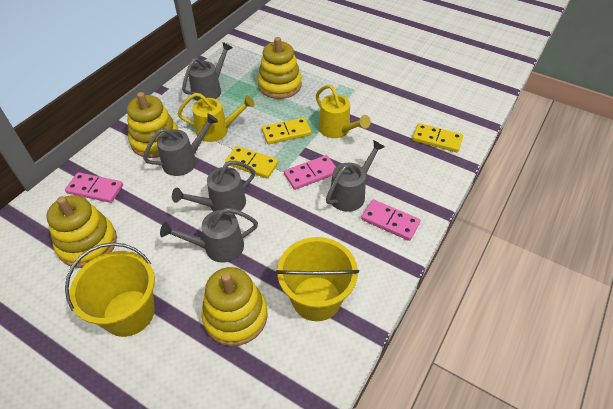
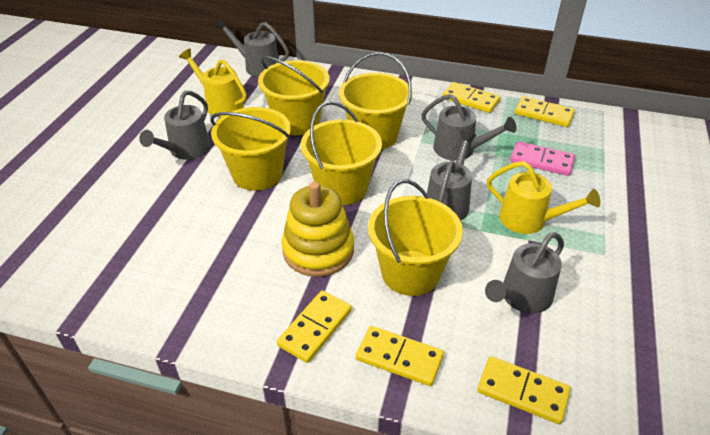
pink domino: [65,172,123,203] [284,155,336,190] [361,199,421,241] = 3 -> [510,141,575,176] = 1
yellow bucket: [65,242,155,337] [276,237,359,321] = 2 -> [210,107,291,191] [258,56,330,135] [301,101,382,205] [339,52,412,149] [368,179,463,296] = 5
yellow domino: [225,146,279,178] [262,117,311,144] [412,123,463,152] = 3 -> [277,290,351,363] [356,326,444,386] [442,82,500,113] [477,356,571,424] [515,96,575,127] = 5
yellow stacking toy: [47,195,117,268] [127,92,178,158] [201,267,268,346] [258,37,302,99] = 4 -> [282,182,354,277] = 1

